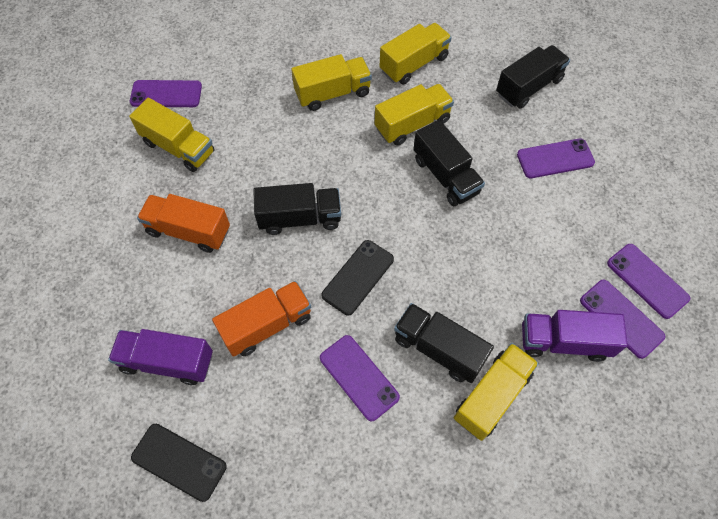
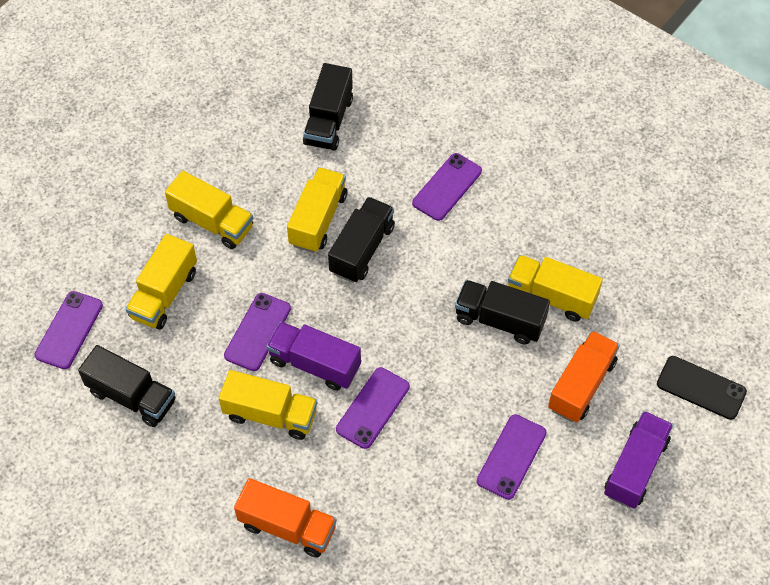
black phone: [131,424,227,502] [321,240,394,316] = 2 -> [657,356,747,420] = 1

